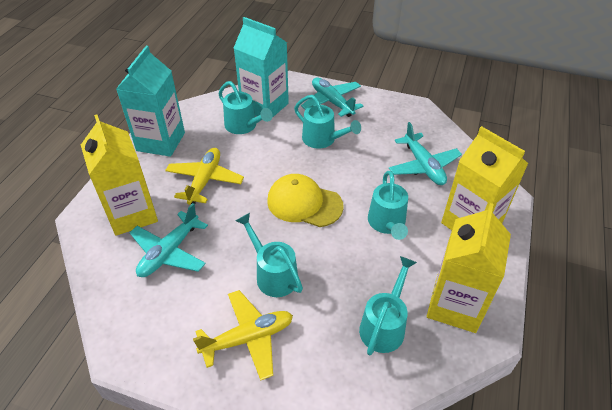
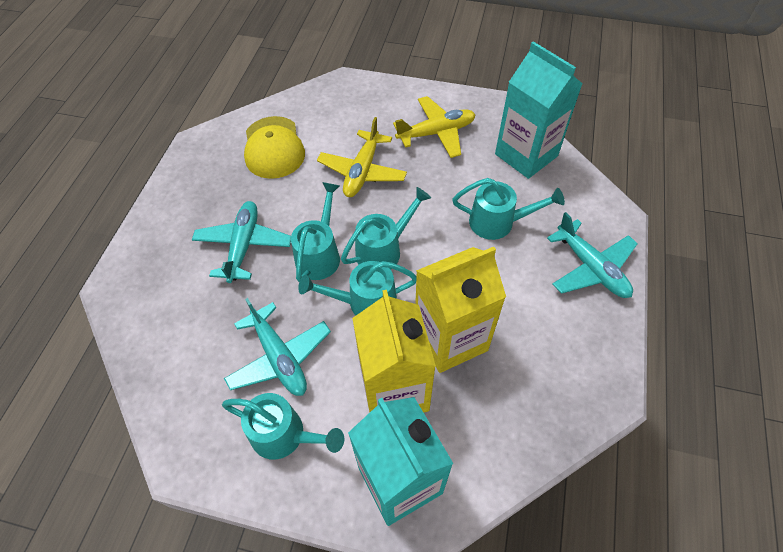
yellow carton: [81,115,158,236] [427,203,511,333] [441,126,528,230] = 3 -> [352,290,436,413] [415,247,506,373] = 2

